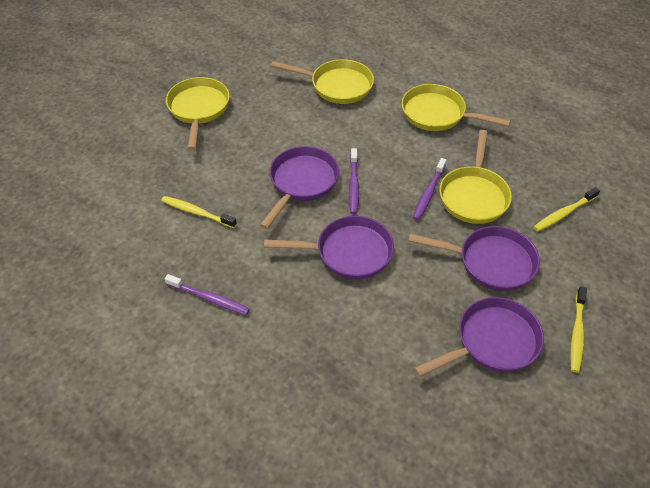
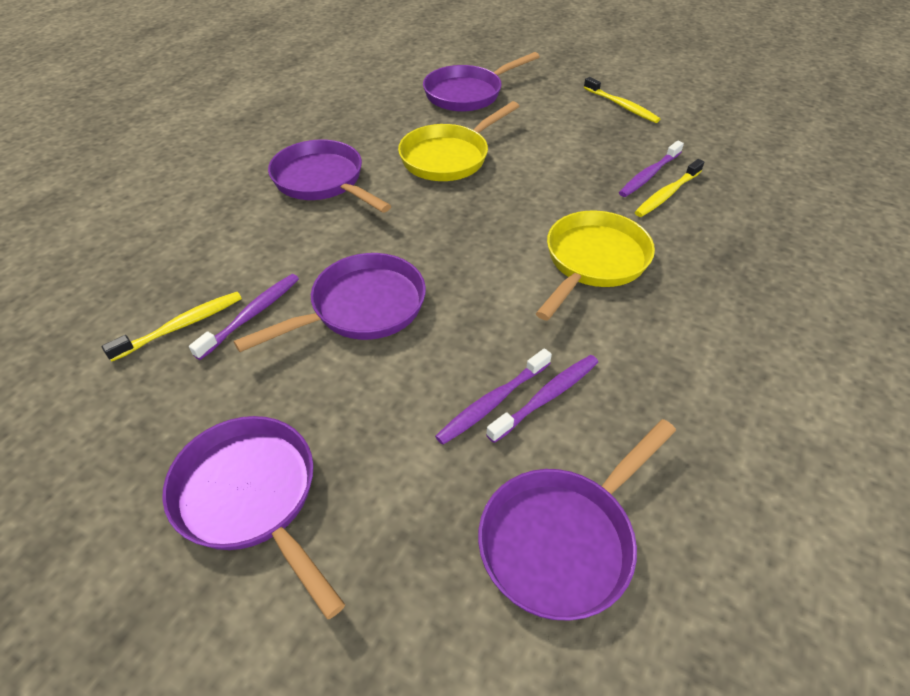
purple pan: [260,146,339,229] [264,216,394,279] [408,226,540,291] [414,297,544,377] = 4 -> [162,416,345,619] [234,253,426,352] [268,140,391,213] [423,52,540,112] [478,419,676,621] = 5
purple toothbrush: [165,274,250,315] [349,148,359,214] [412,158,447,220] = 3 -> [189,274,299,360] [435,348,552,445] [486,355,598,443] [619,141,684,197] = 4
yellow pan: [166,77,230,150] [271,59,374,104] [401,84,511,131] [439,130,512,224] = 4 -> [398,101,519,181] [536,210,655,321] = 2

